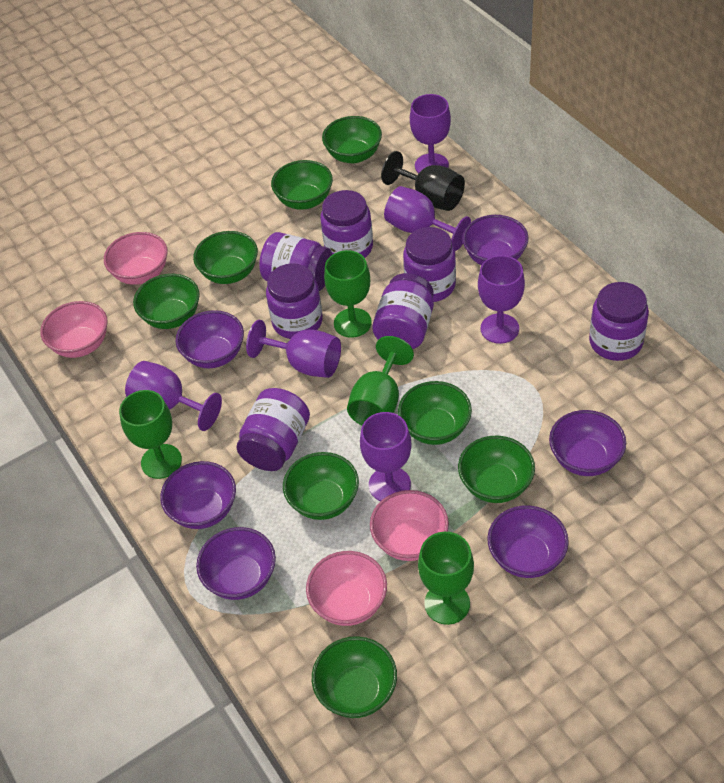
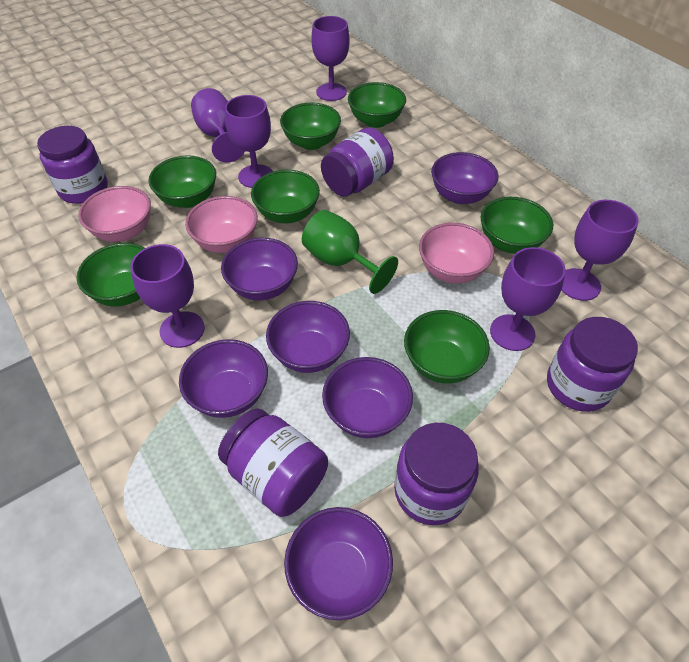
black goblet: [381,151,465,211] = 1 -> none = 0
green bowl: [133,274,200,329] [193,231,258,284] [271,160,333,210] [283,452,359,520] [312,636,397,718] [322,116,382,163] [398,381,472,445] [458,436,535,503] = 8 -> [76,243,145,306] [148,155,216,208] [251,170,320,223] [280,103,341,150] [348,82,406,128] [404,310,490,384] [480,197,553,254] = 7
green goblet: [119,390,182,479] [324,250,372,338] [347,336,414,425] [418,532,474,625] = 4 -> [302,210,398,294] = 1
pink bowl: [40,301,108,358] [104,232,168,285] [306,551,387,626] [370,490,449,561] = 4 -> [78,186,151,242] [185,196,258,253] [419,223,494,283] = 3
purple jar: [237,388,310,471] [259,232,332,291] [266,263,323,339] [320,190,373,258] [372,273,434,349] [403,227,456,302] [589,282,649,361] = 7 -> [37,126,108,204] [218,408,328,517] [321,128,394,197] [394,423,479,525] [547,317,638,412] = 5

